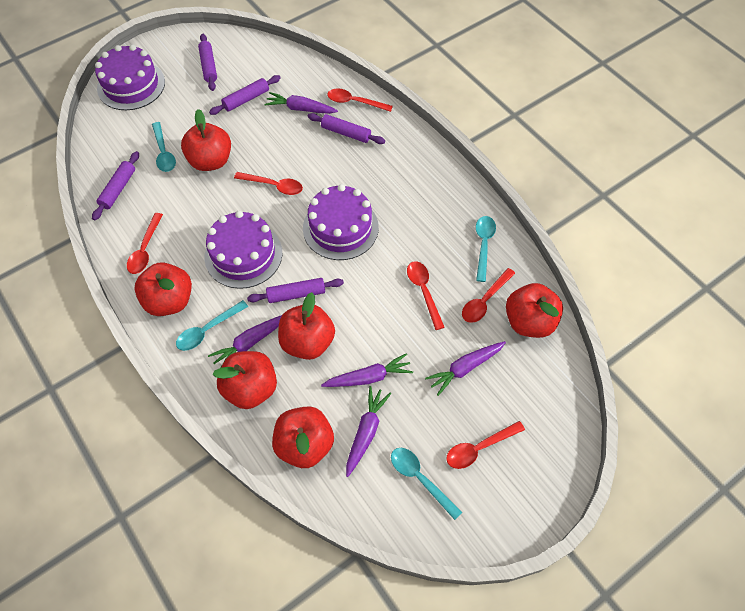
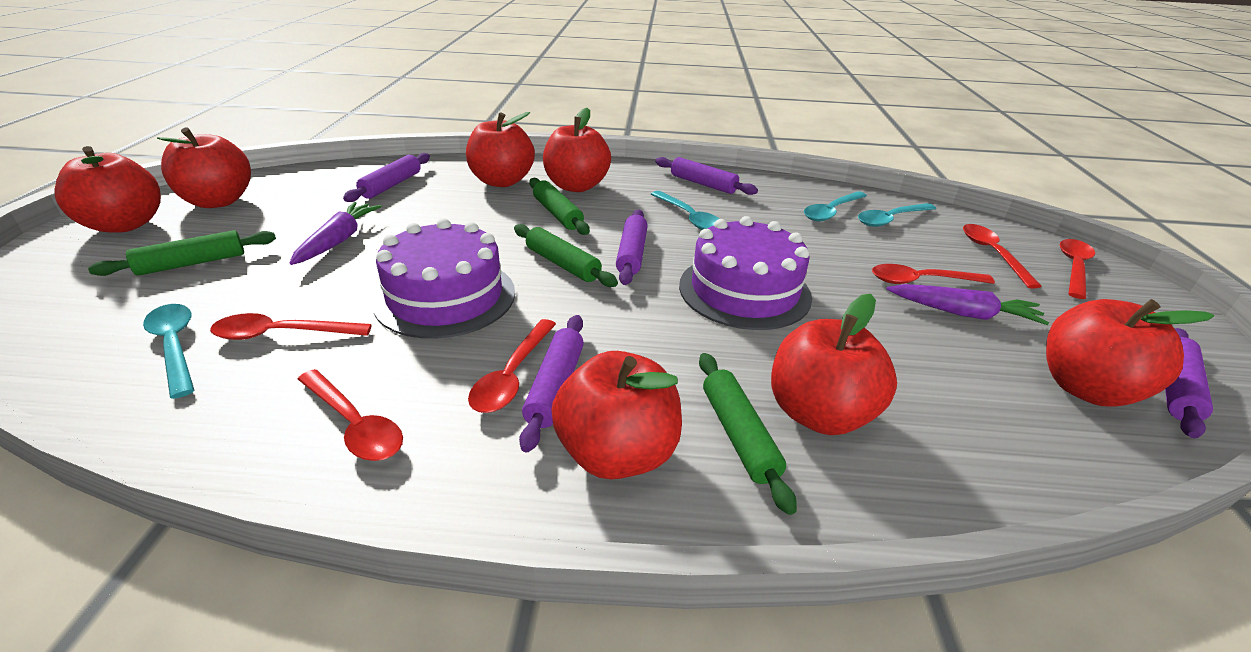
green rolling pin: none = 0 -> [88,230,276,276] [514,224,618,287] [529,178,590,235] [699,353,797,515] = 4
purple cake: [95,45,165,110] [204,211,282,289] [303,184,379,260] = 3 -> [372,218,515,339] [679,216,812,330] = 2
purple carrot: [208,315,282,367] [264,92,338,114] [321,353,413,387] [346,386,391,477] [425,341,506,396] = 5 -> [289,202,382,265] [887,284,1049,325] = 2
red apple: [134,263,192,316] [181,109,231,171] [212,351,277,409] [272,406,334,468] [278,292,335,360] [506,283,563,338] = 6 -> [55,146,161,233] [157,127,251,208] [466,112,535,187] [543,108,611,192] [552,351,682,479] [771,294,897,435] [1046,299,1214,407] = 7

